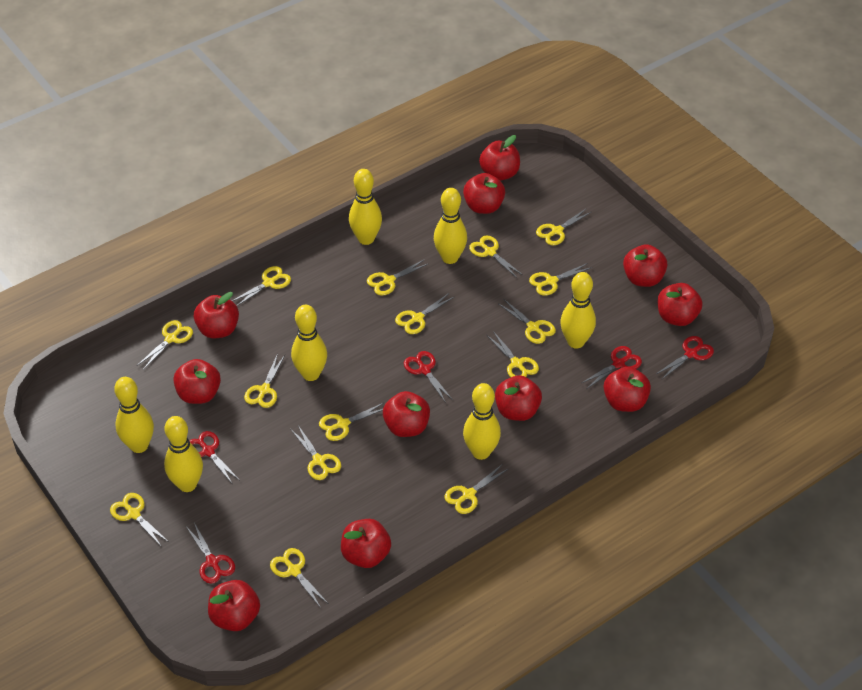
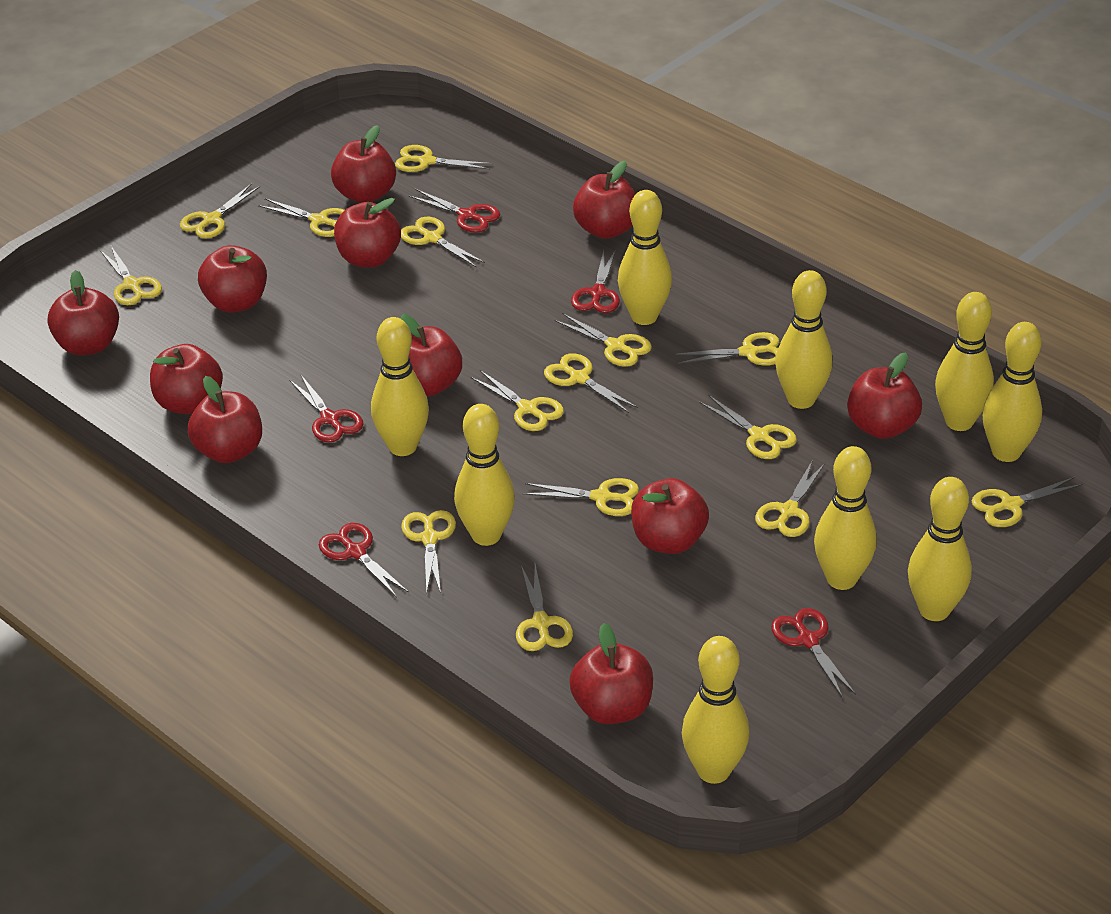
yellow bowling pin: [114,377,154,453] [164,416,203,492] [291,305,327,381] [349,169,382,245] [434,188,467,264] [463,383,501,460] [560,272,596,349] = 7 -> [371,317,429,456] [454,404,515,546] [618,190,672,325] [682,636,750,784] [775,270,832,409] [814,446,877,590] [908,477,972,621] [935,292,994,431] [982,322,1042,462] = 9

